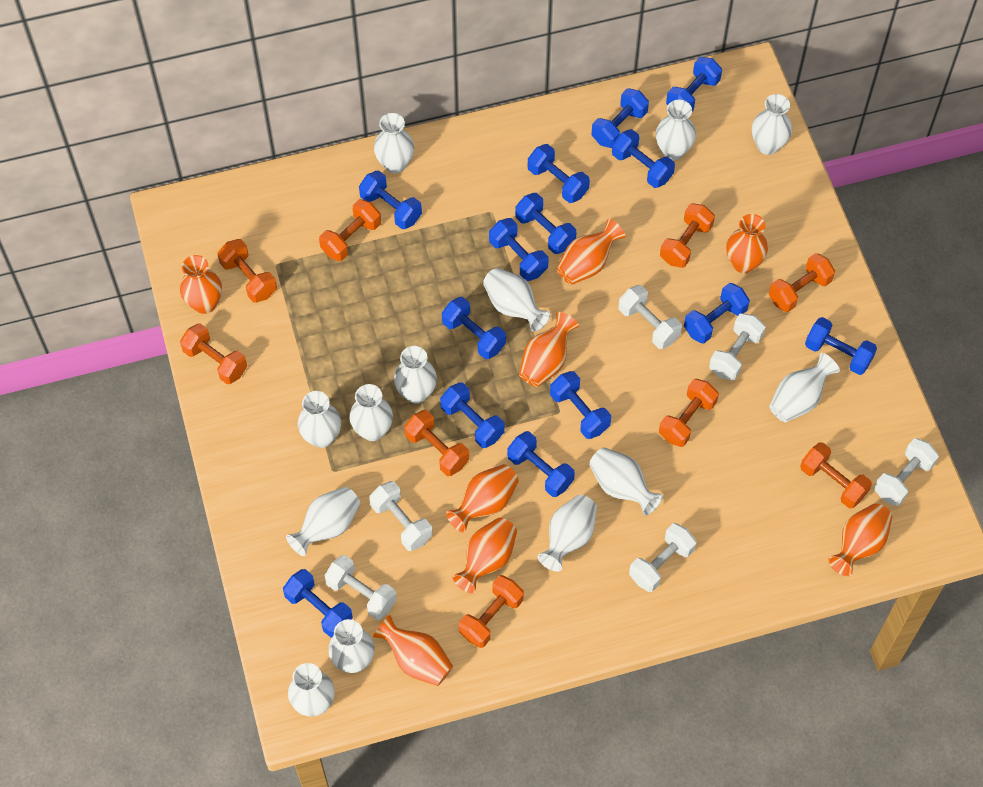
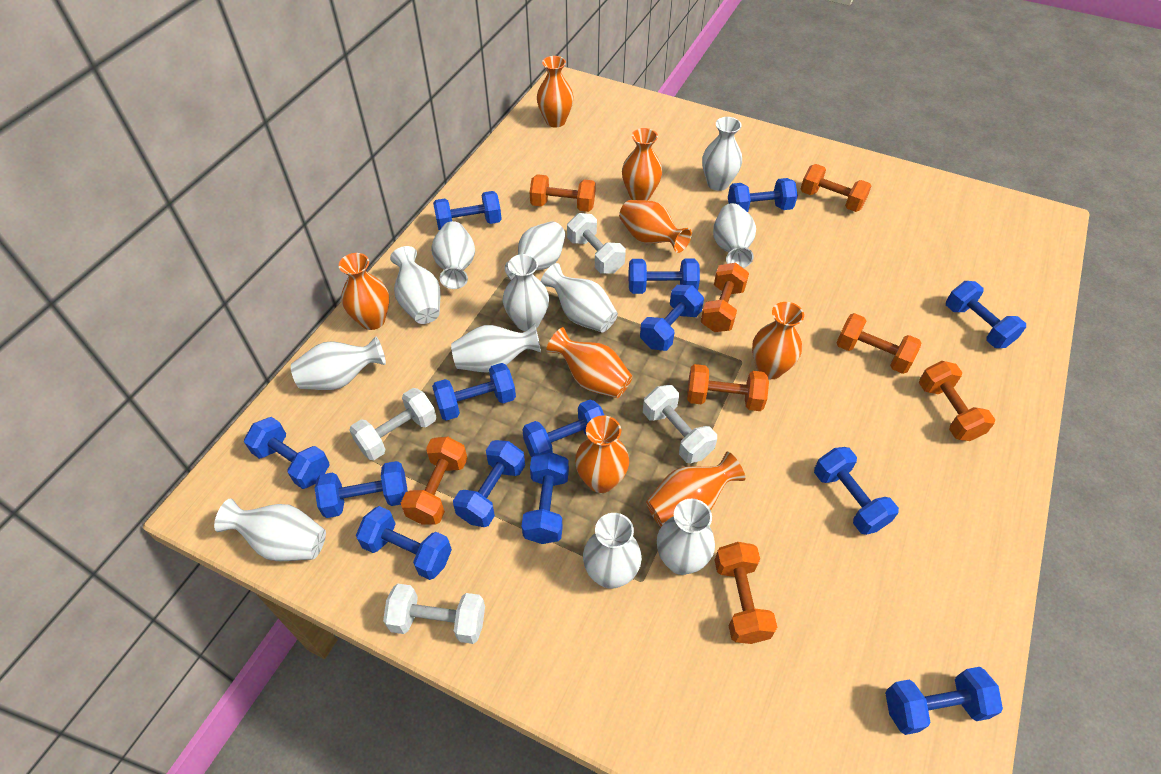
orange dumbbell: [180,323,247,384] [217,239,277,303] [319,199,381,261] [404,410,469,476] [459,575,524,648] [659,379,719,447] [660,203,715,268] [769,253,835,312] [800,442,872,508] = 9 -> [401,437,468,525] [530,174,596,212] [687,364,769,411] [701,263,749,332] [714,542,777,644] [801,164,872,212] [837,313,921,374] [919,361,995,441] = 8
white dumbbell: [324,555,397,620] [369,481,432,551] [618,285,682,349] [629,523,696,592] [709,313,766,380] [874,438,939,506] = 6 -> [349,388,436,460] [383,584,485,644] [567,213,626,274] [643,385,717,463] = 4
white vase: [286,487,360,556] [288,663,335,716] [298,391,341,448] [328,619,374,673] [349,384,393,441] [374,113,414,173] [394,346,437,403] [483,268,550,332] [538,495,597,572] [589,448,663,516] [656,100,696,160] [752,94,792,155] [769,353,840,423] = 13 -> [214,498,326,561] [291,336,386,390] [390,246,440,324] [431,221,475,289] [451,324,541,373] [503,254,549,331] [505,221,565,280] [541,263,618,333] [583,513,642,589] [657,499,715,575] [702,117,742,191] [713,203,756,268] = 12

